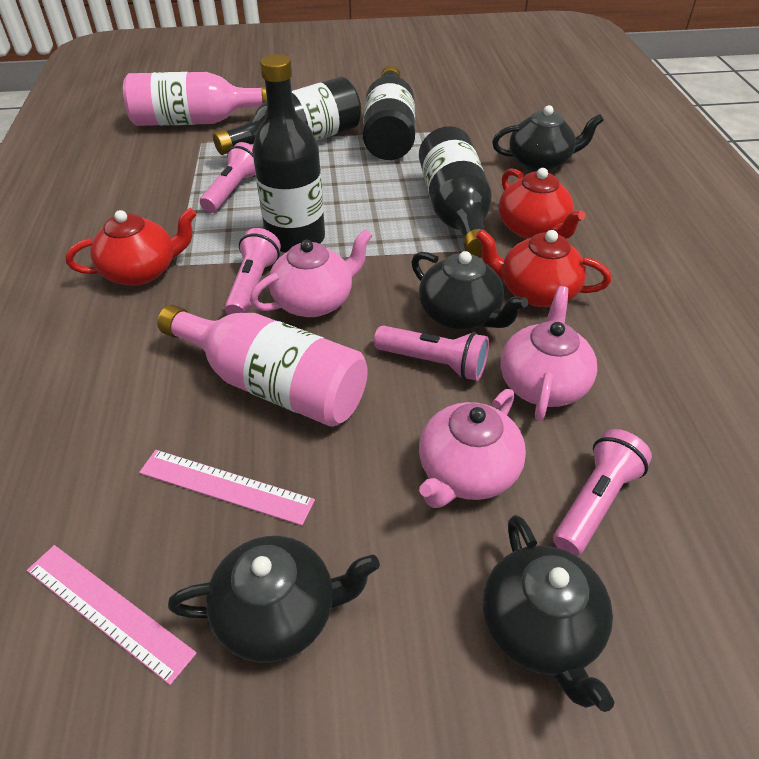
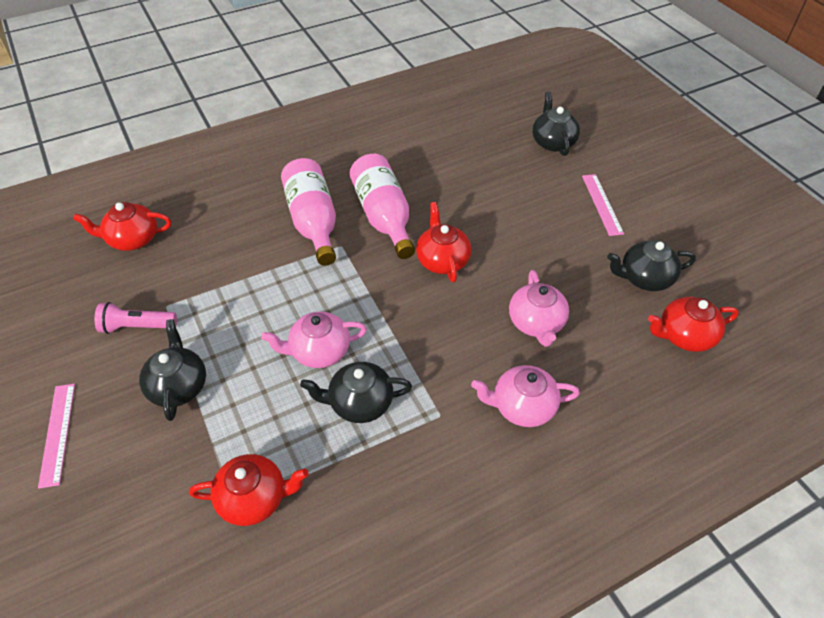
black bottle: [213,77,361,155] [252,54,325,253] [363,65,415,160] [419,126,492,258] = 4 -> none = 0
pink flashlight: [200,142,256,213] [224,228,281,315] [374,325,489,381] [553,429,652,556] = 4 -> [95,302,177,334] = 1
red teapot: [66,208,197,286] [475,229,611,307] [499,168,586,239] = 3 -> [73,202,171,251] [189,454,309,526] [416,202,471,282] [648,297,739,352] = 4

